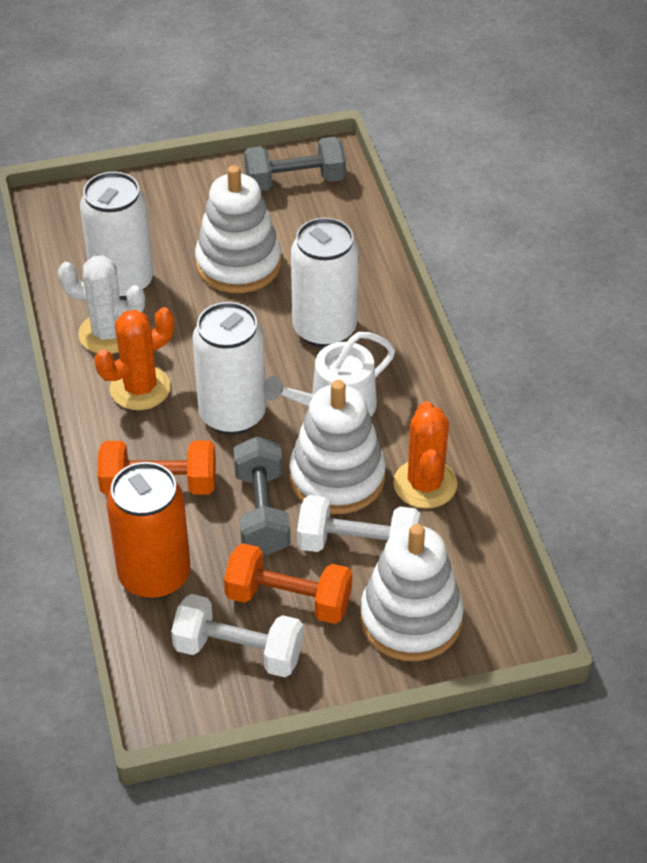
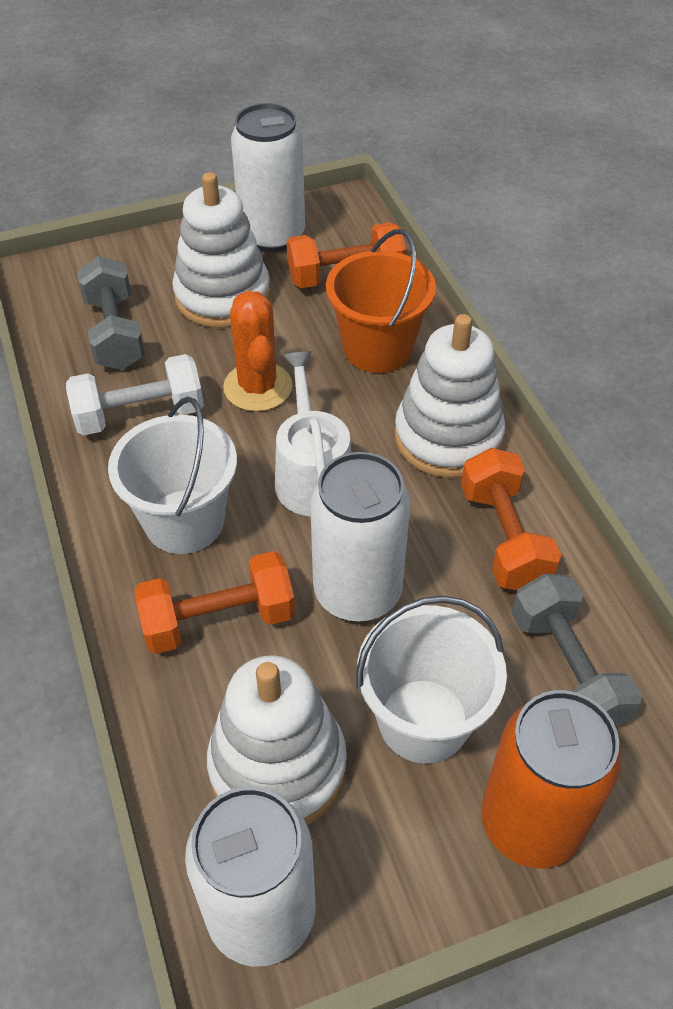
orange bucket: none = 0 -> [326,229,436,373] = 1
orange cactus: [95,307,174,410] [393,401,457,509] = 2 -> [223,291,292,412] = 1
orange dumbbell: [97,441,216,495] [224,543,352,624] = 2 -> [134,551,295,654] [287,222,406,288] [461,448,561,590] = 3
white bucket: none = 0 -> [108,396,237,554] [356,596,507,764] = 2
white cactus: [58,255,145,354] = 1 -> none = 0
white dumbbell: [171,594,303,677] [297,495,420,552] = 2 -> [66,354,204,436] = 1

